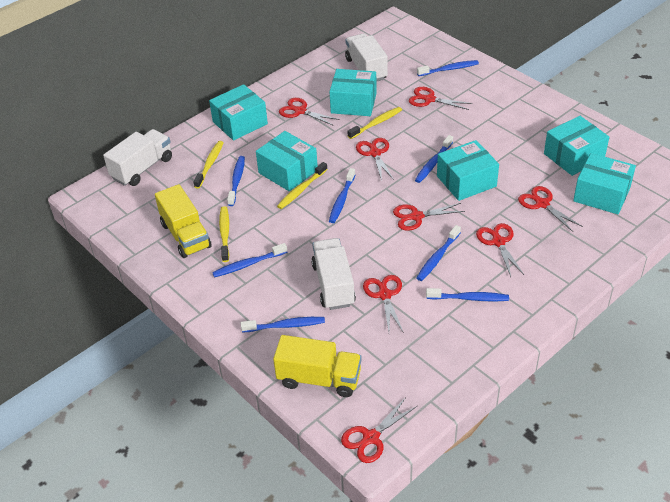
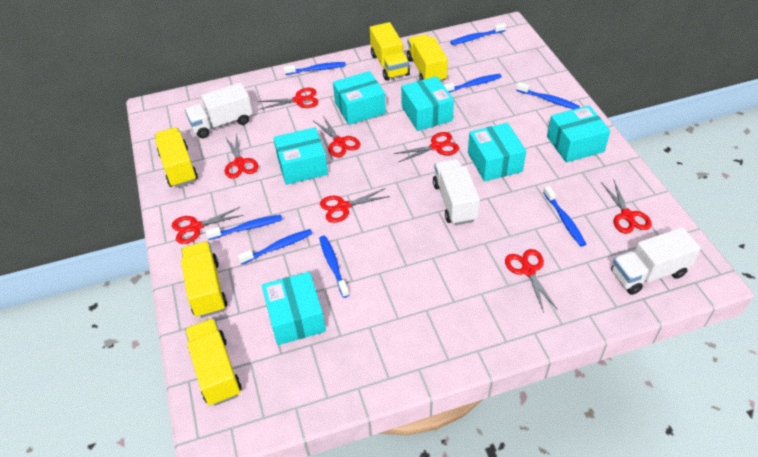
yellow toothbrush: [193,141,224,189] [219,206,229,262] [277,162,328,209] [348,107,402,139] = 4 -> none = 0
yellow truck: [155,184,212,258] [273,335,362,397] = 2 -> [155,127,198,188] [181,241,227,318] [185,318,242,406] [370,22,410,80] [407,34,448,82] = 5

